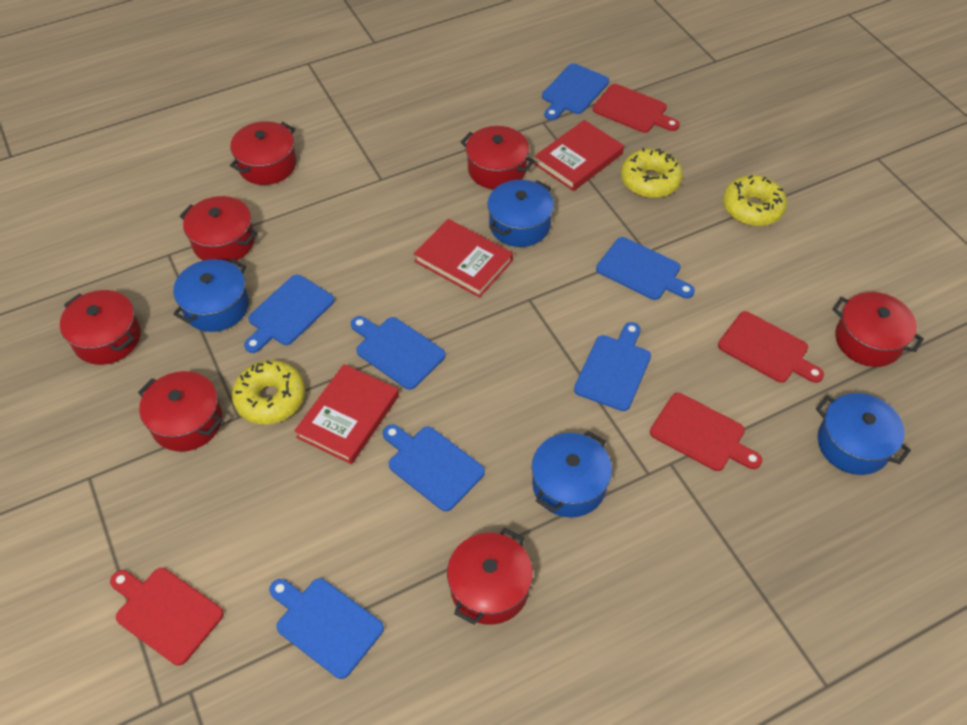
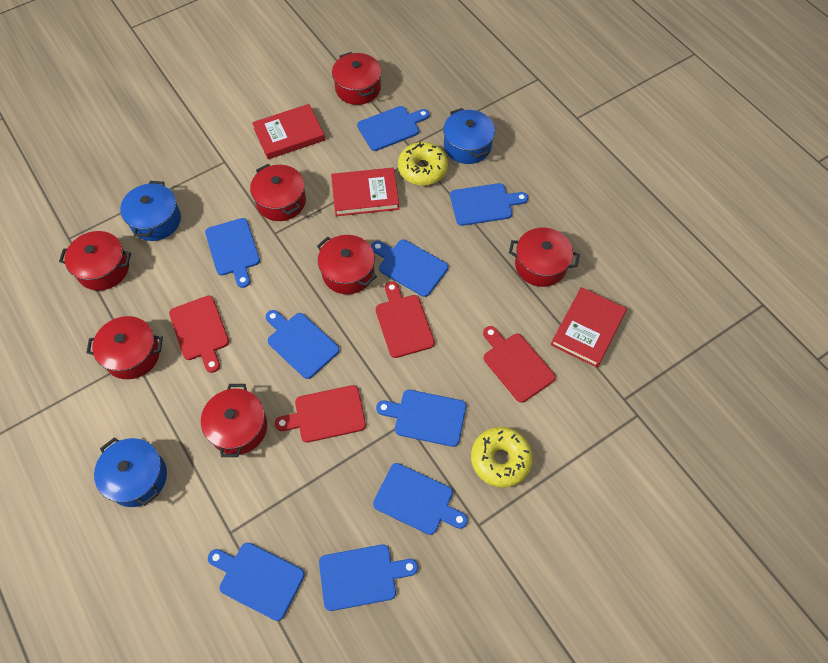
blue cutting board: [244,275,334,353] [269,578,384,679] [351,316,446,390] [383,424,485,512] [542,63,609,120] [574,322,651,411] [596,237,695,300] = 7 -> [205,218,260,288] [208,543,304,621] [266,310,340,379] [319,545,418,611] [357,106,430,151] [371,240,448,297] [373,463,468,535] [376,390,466,447] [450,183,528,226] = 9
blue pot: [173,258,249,332] [488,180,554,247] [532,431,612,517] [816,393,911,475] = 4 -> [94,437,167,507] [120,181,181,241] [443,108,495,164] = 3
yellow donut: [232,360,305,424] [621,148,683,198] [723,175,787,226] = 3 -> [398,142,448,185] [471,427,533,487] = 2

